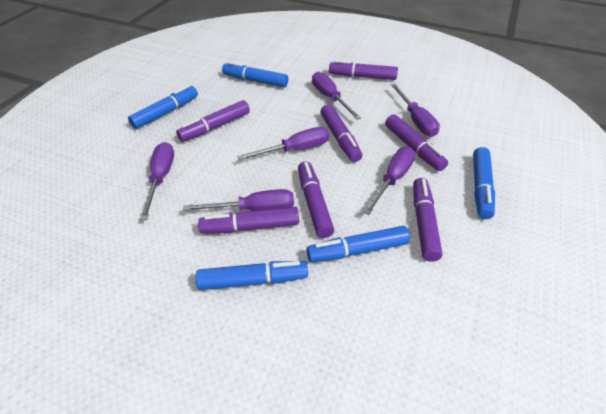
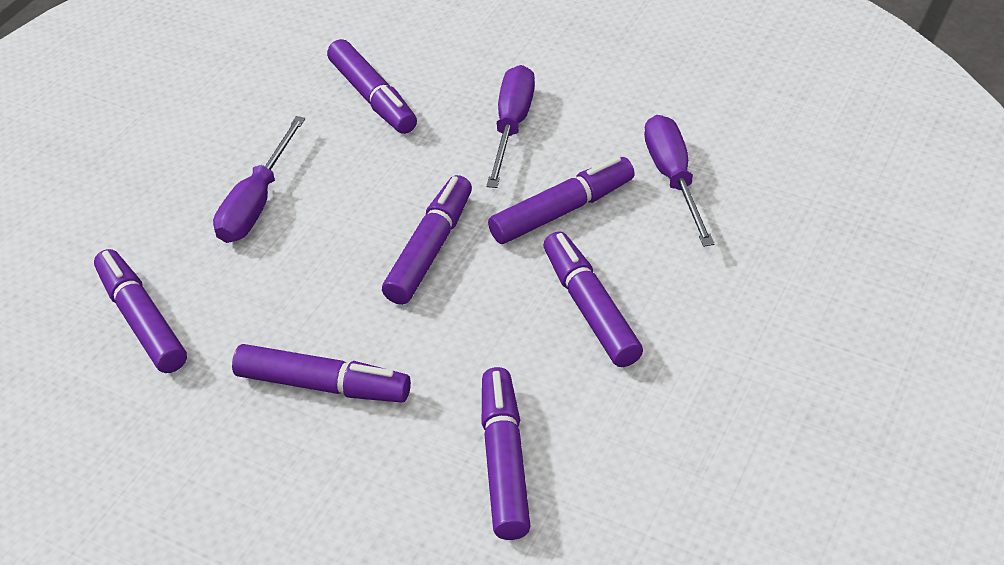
blue marker: [128,85,198,129] [196,261,308,290] [222,61,288,88] [307,226,410,262] [473,147,495,219] = 5 -> none = 0
purple screwdriver: [140,142,174,220] [183,189,294,211] [237,127,329,160] [312,72,361,120] [363,147,416,215] [391,84,440,137] = 6 -> [213,116,305,243] [486,65,535,188] [644,115,715,247] = 3

